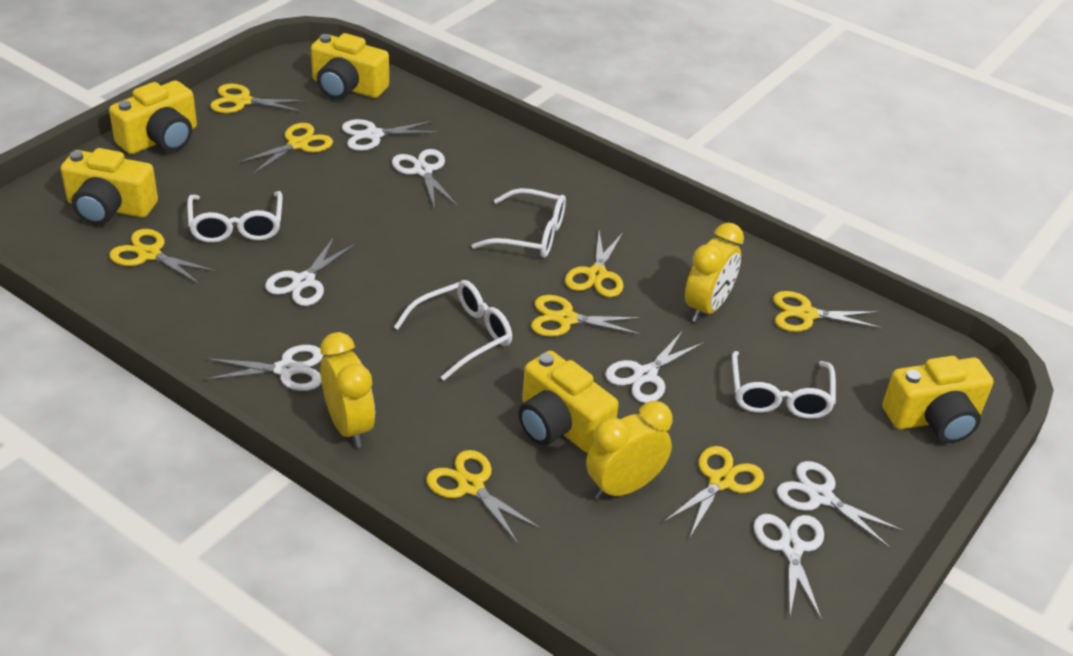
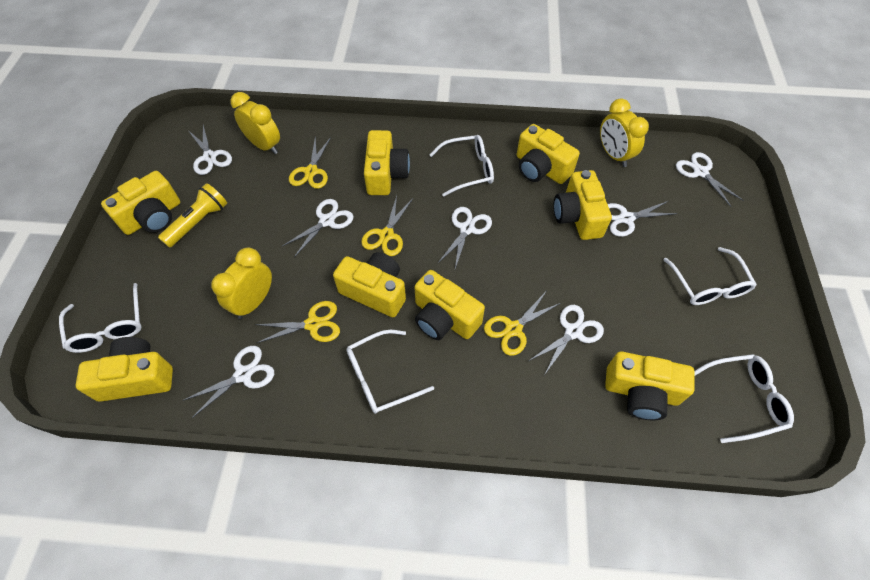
white glasses: [187,191,282,243] [394,280,512,381] [472,188,566,258] [732,351,836,419] = 4 -> [59,283,142,353] [346,330,434,414] [429,135,494,197] [663,247,757,305] [695,354,794,443] = 5
yellow camera: [61,148,158,225] [109,80,197,154] [311,33,389,100] [518,351,619,453] [882,356,994,443] = 5 -> [76,337,173,402] [101,171,180,235] [333,252,406,317] [364,130,410,195] [414,270,485,340] [517,124,580,184] [553,170,612,240] [605,351,695,420] = 8
yellow flashlight: none = 0 -> [158,183,227,248] = 1
yellow scissors: [109,229,217,284] [210,83,308,113] [238,123,333,174] [426,450,541,543] [531,295,642,337] [565,231,624,297] [664,446,764,539] [773,291,882,332] = 8 -> [255,301,340,343] [289,136,331,189] [361,195,413,256] [484,292,561,356] = 4

